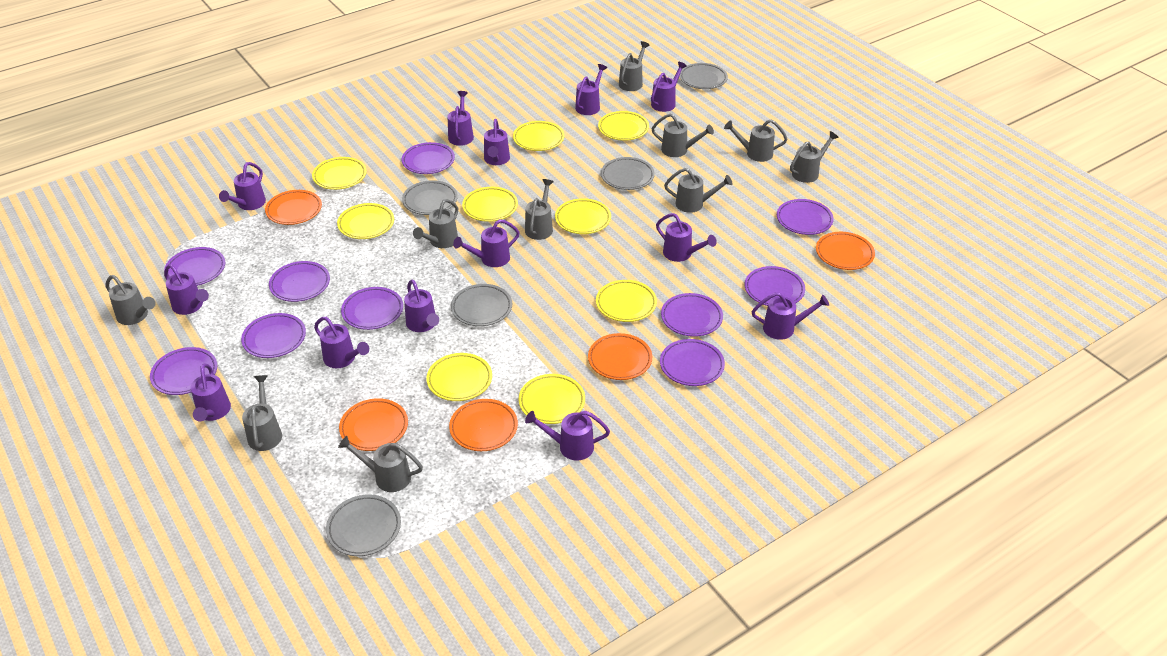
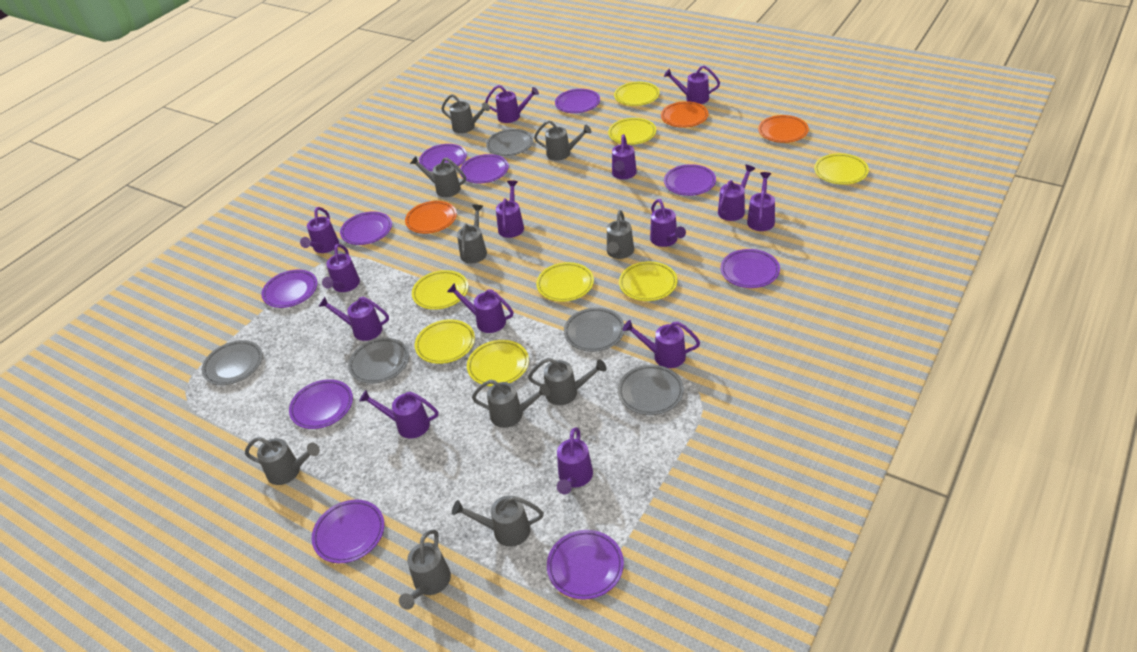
orange plate: [265,190,322,225] [339,398,408,451] [449,399,518,451] [588,333,652,380] [816,232,875,270] = 5 -> [405,201,457,234] [661,101,708,128] [758,115,809,143] = 3
purple watering can: [164,264,209,315] [191,364,231,421] [219,162,266,210] [314,317,369,368] [404,280,439,332] [448,91,474,146] [453,219,520,267] [484,119,510,165] [525,411,610,460] [575,64,607,115] [651,62,687,112] [656,213,717,262] [752,292,829,340] = 13 -> [300,207,339,253] [319,297,389,341] [322,244,360,292] [359,390,438,438] [447,283,513,333] [485,85,539,123] [496,180,524,238] [557,427,593,494] [612,134,637,179] [623,320,700,368] [650,199,686,247] [664,66,720,104] [718,165,755,221] [747,172,775,231] = 14
yellow plate: [312,157,367,190] [337,203,394,239] [426,353,492,401] [462,187,518,222] [513,121,564,151] [519,374,585,424] [555,198,611,234] [596,280,657,322] [598,111,649,141] = 9 -> [412,270,468,310] [415,319,475,364] [467,340,529,386] [536,262,594,302] [608,118,656,145] [614,82,660,106] [619,261,677,301] [814,153,869,185] = 8

